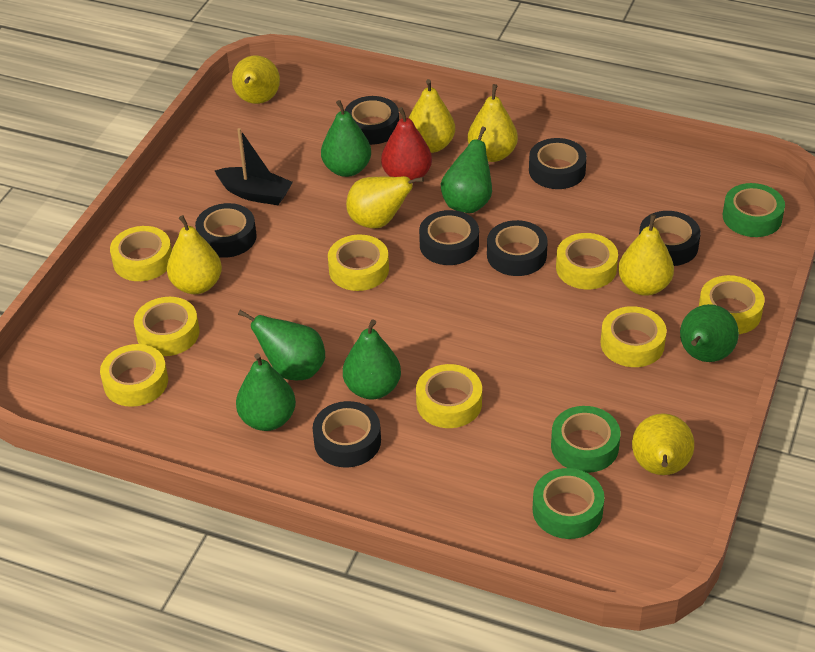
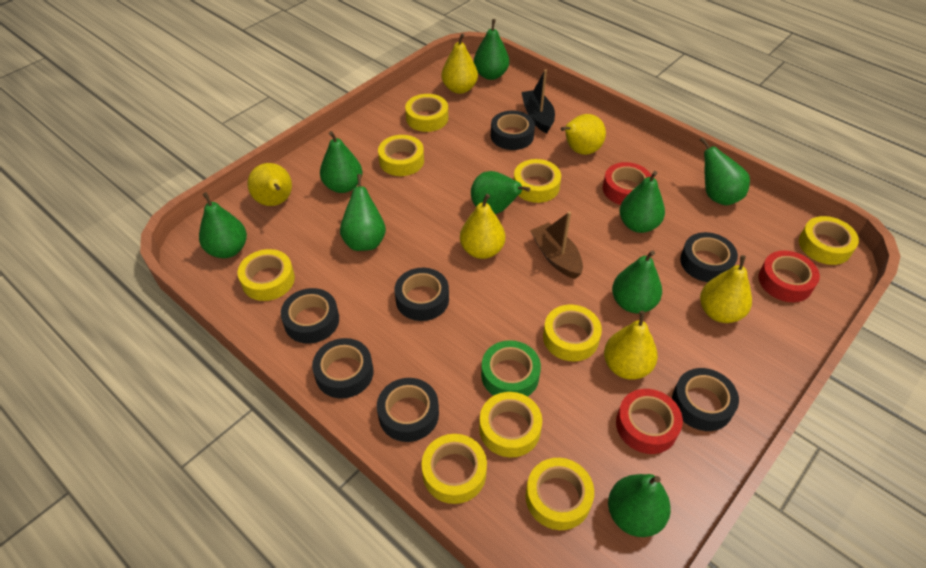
brown boat: none = 0 -> [530,211,583,279] = 1
green pear: [236,353,296,431] [238,310,325,380] [321,100,371,177] [343,319,401,399] [441,127,492,213] [680,304,739,362] = 6 -> [199,192,247,258] [320,131,362,193] [340,174,386,251] [471,171,530,214] [474,19,509,80] [608,474,671,537] [612,250,662,314] [619,171,665,233] [700,137,750,206] = 9
green tape: [533,468,604,539] [551,406,620,473] [723,183,785,237] = 3 -> [481,340,541,397] = 1
red pear: [381,107,432,183] = 1 -> none = 0
red tape: none = 0 -> [603,162,651,205] [616,389,683,454] [758,251,820,302] = 3
yellow pear: [167,215,222,294] [232,56,280,104] [346,176,424,228] [409,79,455,153] [468,84,518,162] [618,214,674,296] [632,413,694,475] = 7 -> [247,163,292,206] [442,33,478,94] [460,194,505,259] [561,114,606,155] [604,311,658,380] [700,255,752,323] = 6
yellow tape: [100,344,168,407] [110,226,172,281] [134,297,199,356] [328,234,389,291] [416,364,482,428] [556,233,618,289] [601,306,667,367] [699,275,765,334] = 8 -> [237,249,295,301] [378,135,424,176] [405,94,448,132] [422,434,487,504] [479,392,542,457] [514,159,561,203] [526,458,594,530] [543,304,602,361] [799,216,859,265] = 9

